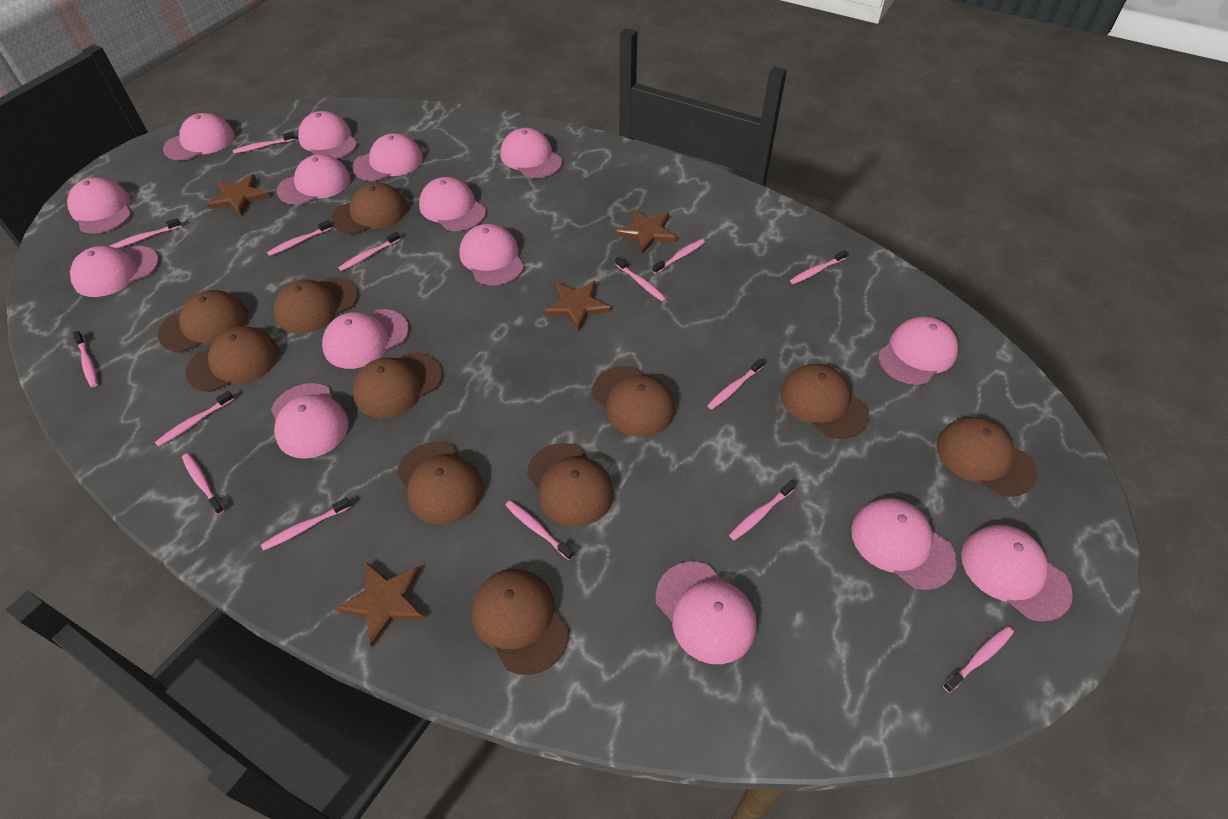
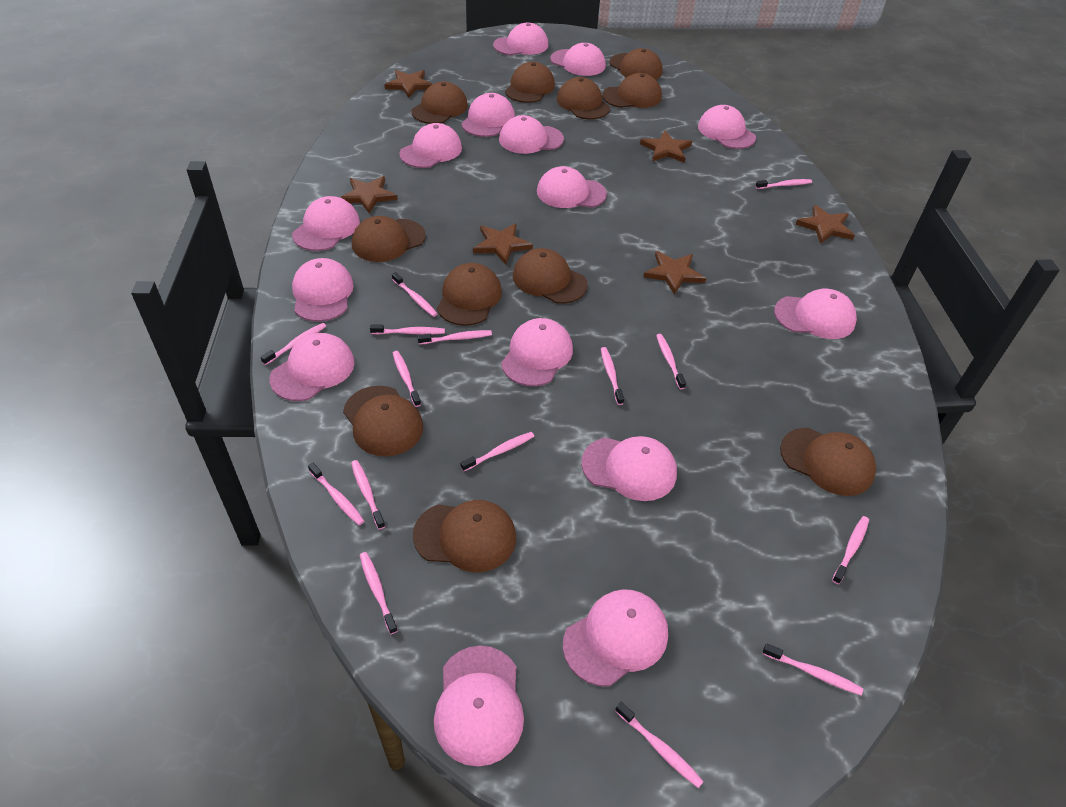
brown star: [207,174,270,216] [335,562,424,647] [544,281,611,332] [615,209,677,254] = 4 -> [340,176,398,214] [385,70,433,98] [473,223,533,265] [640,131,692,163] [643,251,706,295] [796,205,855,244] = 6

